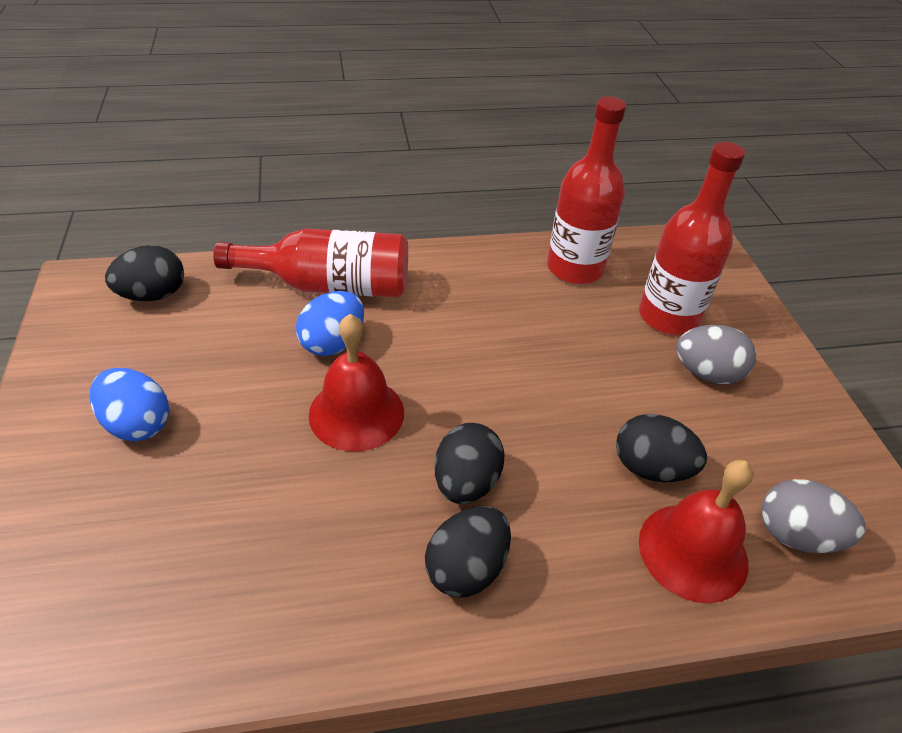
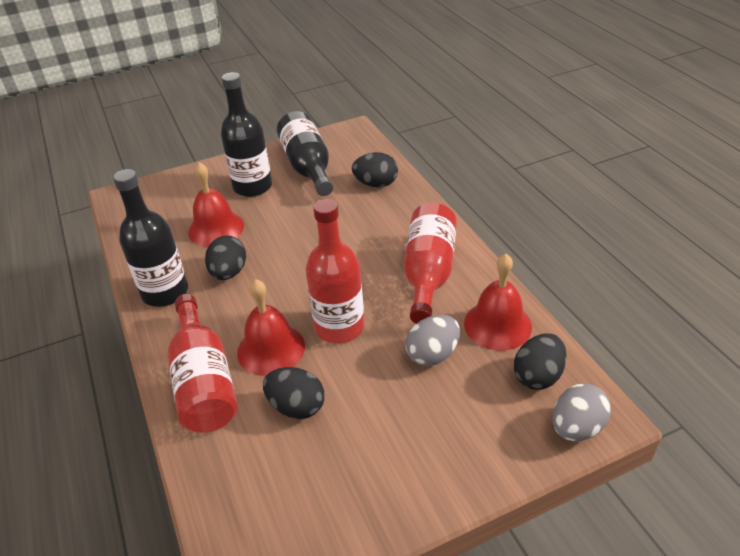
black bottle: none = 0 -> [113,169,188,307] [221,72,272,197] [277,111,333,196] = 3
blue egg: [90,368,169,441] [296,291,364,356] = 2 -> none = 0
red bell: [309,314,404,452] [639,460,753,603] = 2 -> [188,162,244,247] [237,279,305,376] [464,254,532,351] = 3

